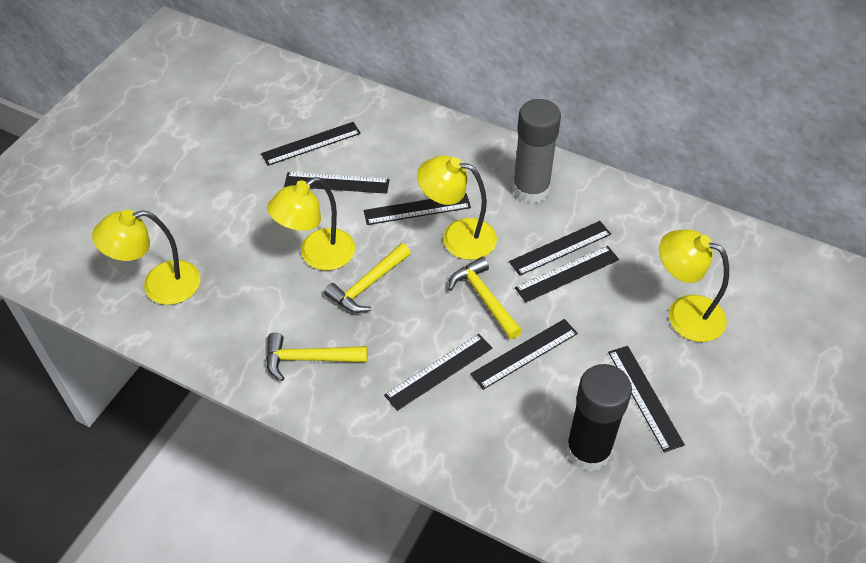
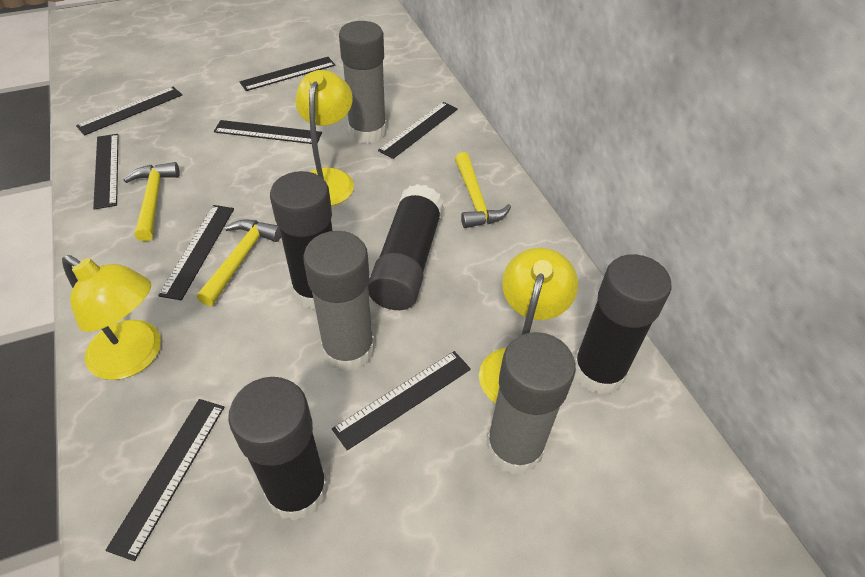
black glue stick: [566,364,632,472] = 1 -> [228,377,328,521] [270,171,332,310] [368,184,444,310] [574,254,672,395] = 4
grey glue stick: [512,99,561,204] = 1 -> [303,231,375,372] [339,21,387,144] [486,332,576,475] = 3
yellow lamp: [92,210,200,305] [267,177,355,270] [417,155,497,260] [659,229,729,342] = 4 -> [62,255,161,380] [295,70,354,206] [479,248,578,404] = 3

